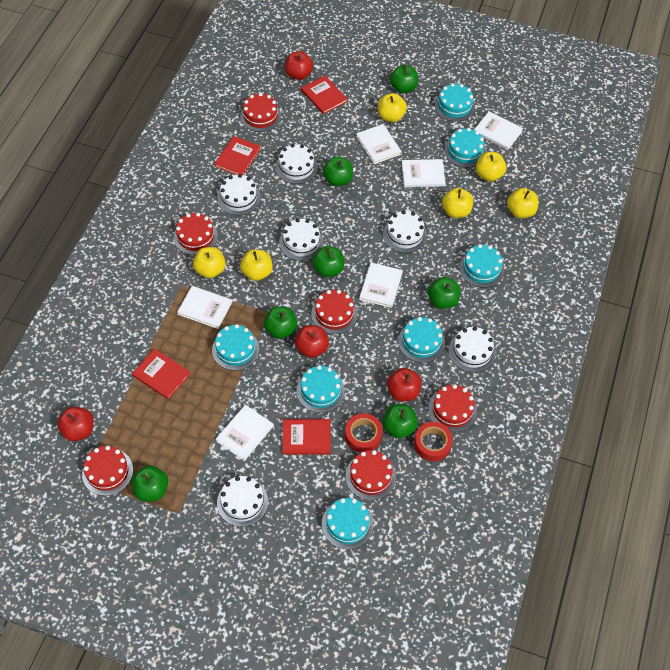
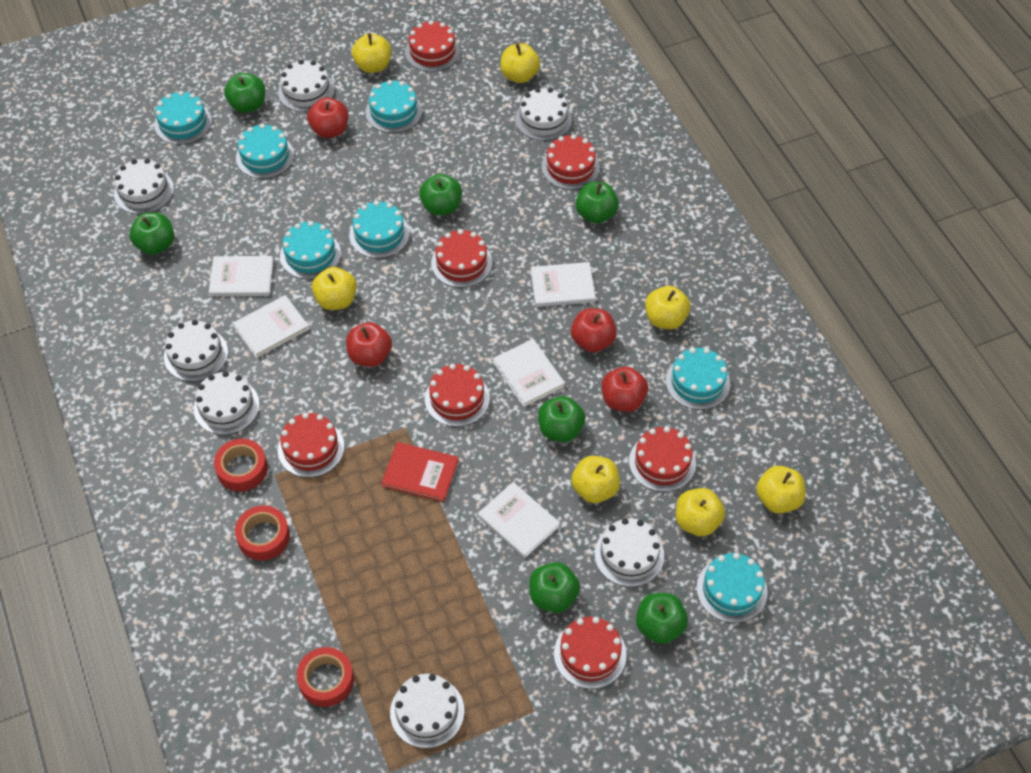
red book: [132,349,190,399] [214,136,261,175] [283,419,331,455] [301,75,347,114] = 4 -> [381,442,459,502] = 1
red cake: [82,446,133,496] [174,213,218,255] [240,93,281,132] [311,290,357,334] [346,450,396,500] [428,384,477,432] = 6 -> [278,413,344,477] [405,20,460,72] [425,364,490,427] [431,229,492,288] [542,134,600,190] [554,617,627,689] [629,427,696,492] = 7
red tape: [345,413,383,453] [414,422,453,462] = 2 -> [214,439,268,492] [235,505,290,561] [297,647,354,707] = 3
white book: [177,286,232,329] [216,405,274,461] [356,124,402,164] [359,263,403,308] [402,159,445,187] [474,111,523,150] = 6 -> [209,256,273,296] [233,295,309,358] [478,482,560,558] [493,339,565,407] [531,262,596,307] = 5
white cake: [217,174,261,215] [217,476,268,527] [276,144,318,184] [279,218,323,261] [383,210,427,253] [449,326,496,372] = 6 -> [114,159,174,214] [164,320,228,382] [194,371,260,435] [278,60,335,112] [390,674,464,748] [515,88,572,141] [595,518,664,587] = 7
yellow apple: [193,247,226,278] [240,249,273,281] [378,93,407,122] [442,188,473,218] [476,152,507,182] [507,188,538,218] = 6 -> [312,267,357,310] [352,33,391,73] [500,43,540,83] [571,456,620,503] [645,286,690,329] [676,488,725,536] [756,466,806,514] = 7

